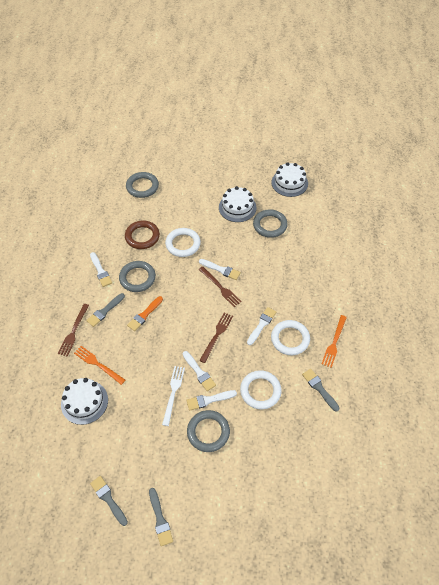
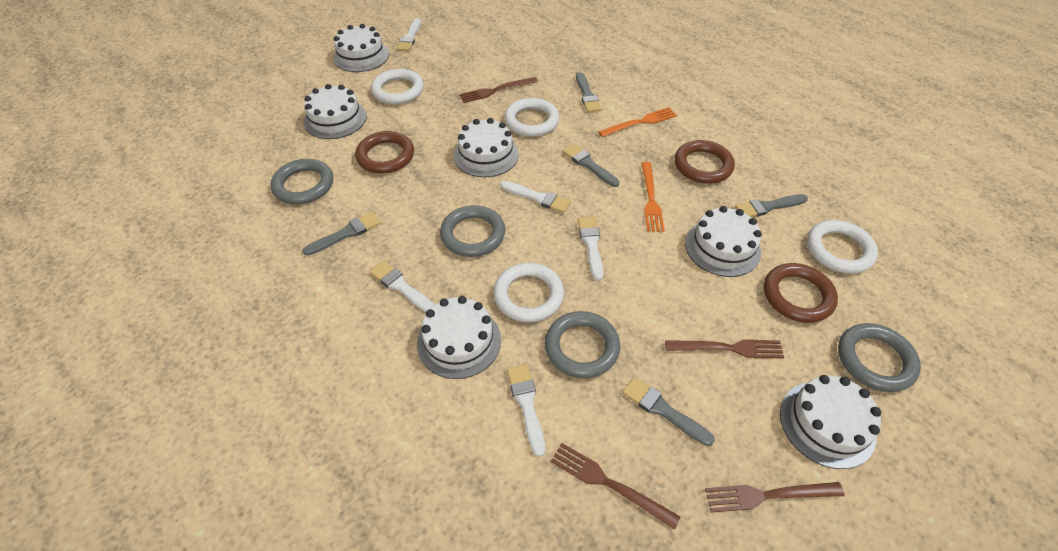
brown fork: [58,304,89,357] [199,266,242,307] [199,312,233,363] = 3 -> [459,77,538,103] [551,443,680,530] [665,339,784,359] [705,482,845,513] = 4
brown ring: [125,220,160,249] = 1 -> [355,131,414,174] [675,140,735,184] [764,263,838,323] = 3
grey brush: [86,293,125,327] [90,476,128,526] [149,488,173,546] [302,369,339,412] = 4 -> [303,212,381,256] [562,144,620,187] [576,72,602,113] [622,377,715,446] [735,194,808,217] = 5
orange brush: [127,296,163,331] = 1 -> none = 0
white cake: [61,378,108,425] [219,186,256,222] [271,162,308,197] = 3 -> [304,84,367,139] [333,24,389,72] [417,296,501,379] [454,118,519,177] [685,206,762,277] [780,375,881,469] = 6
white fork: [162,366,185,426] = 1 -> none = 0
white ring: [165,228,201,257] [240,370,282,410] [271,320,310,355] = 3 -> [371,69,424,105] [493,263,564,322] [504,98,559,137] [807,220,878,274] = 4

